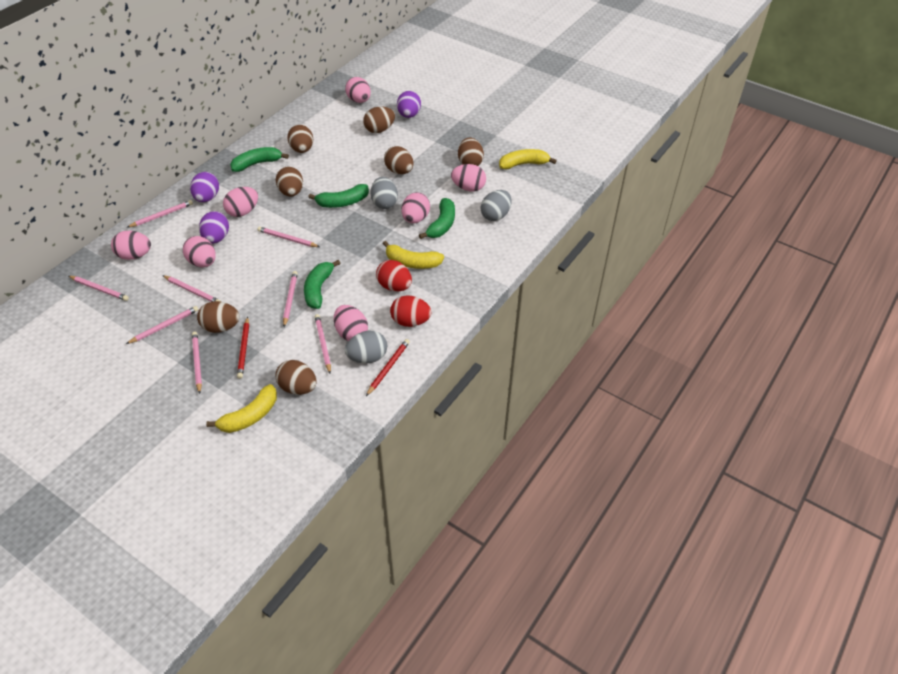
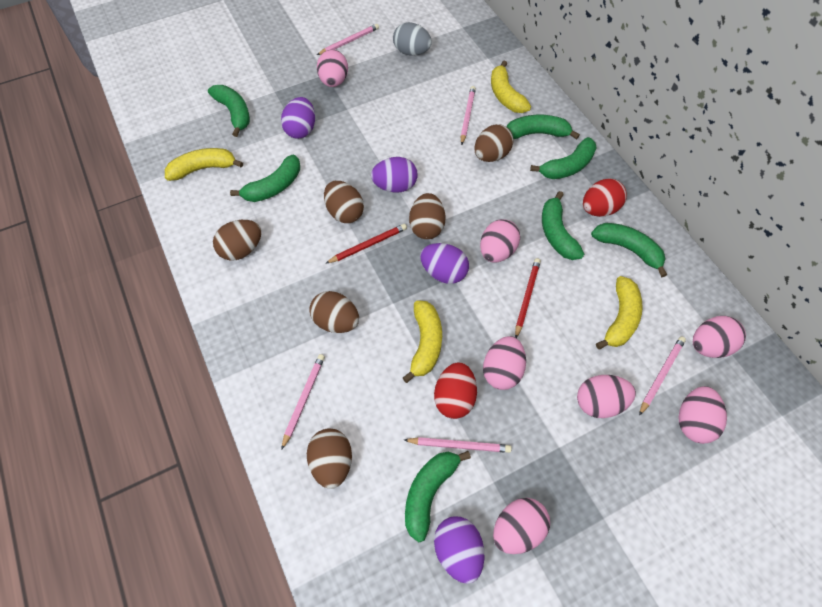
brown egg: [197,301,240,333] [275,360,317,395] [276,167,303,196] [287,125,313,153] [363,107,395,133] [384,146,414,174] [458,138,484,166] = 7 -> [213,220,261,261] [307,428,352,489] [309,291,359,333] [324,181,364,223] [409,193,446,239] [474,124,514,162] = 6
green banana: [230,147,289,172] [304,260,341,309] [308,184,369,208] [419,198,455,239] = 4 -> [208,85,250,137] [230,154,300,202] [405,451,471,542] [506,115,580,139] [530,137,597,179] [542,191,584,260] [591,223,667,277] = 7
grey egg: [345,331,387,363] [370,177,398,209] [481,190,512,221] = 3 -> [393,22,432,56] = 1
pink pencil: [69,276,129,301] [126,306,199,344] [128,200,193,227] [162,275,221,302] [192,332,202,394] [257,227,320,247] [283,271,298,327] [315,314,331,373] = 8 -> [281,354,325,450] [317,24,379,55] [404,437,512,453] [460,86,476,145] [639,336,686,416] = 5
purple egg: [190,172,219,202] [199,211,229,244] [397,91,421,118] = 3 -> [281,97,315,139] [371,157,418,193] [420,243,469,284] [434,516,484,584] = 4
yellow banana: [206,384,277,433] [383,241,444,269] [499,149,557,170] = 3 -> [165,148,243,181] [403,300,442,383] [491,61,531,113] [596,276,643,349] = 4

